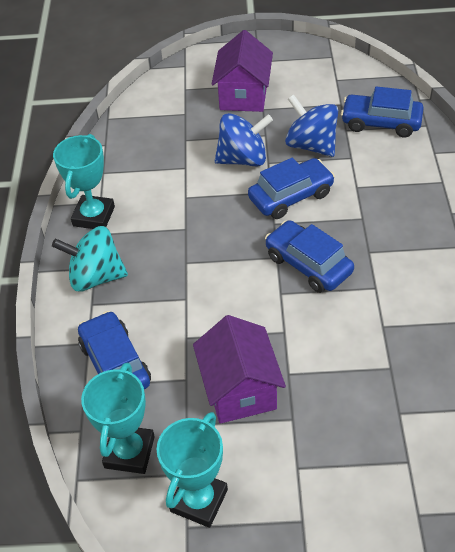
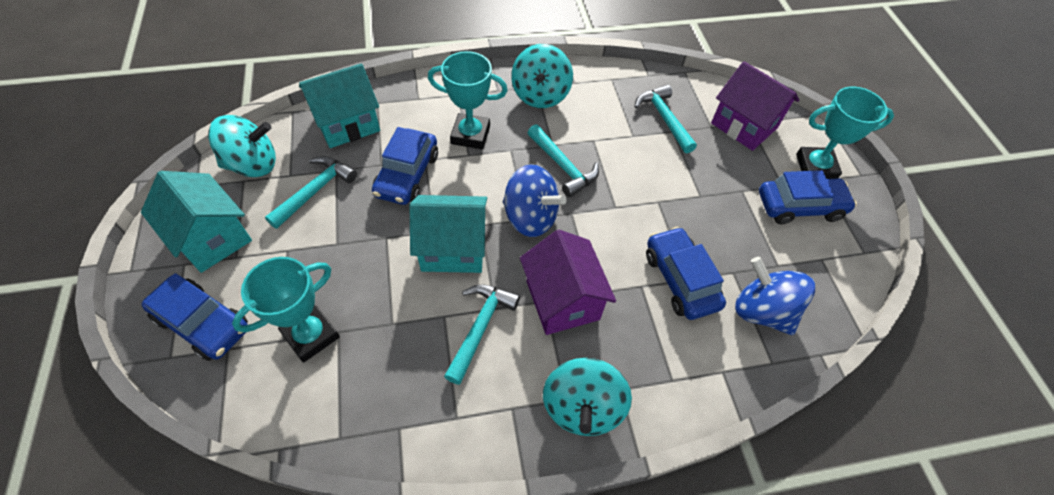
turquoise hammer: none = 0 -> [265,156,357,229] [444,284,520,385] [528,124,599,197] [634,84,697,153] = 4
turquoise house: none = 0 -> [141,171,252,273] [299,63,380,148] [410,195,487,273] = 3
turquoise spinning top: [52,226,128,292] = 1 -> [208,115,276,177] [511,44,573,108] [543,358,632,436] = 3

